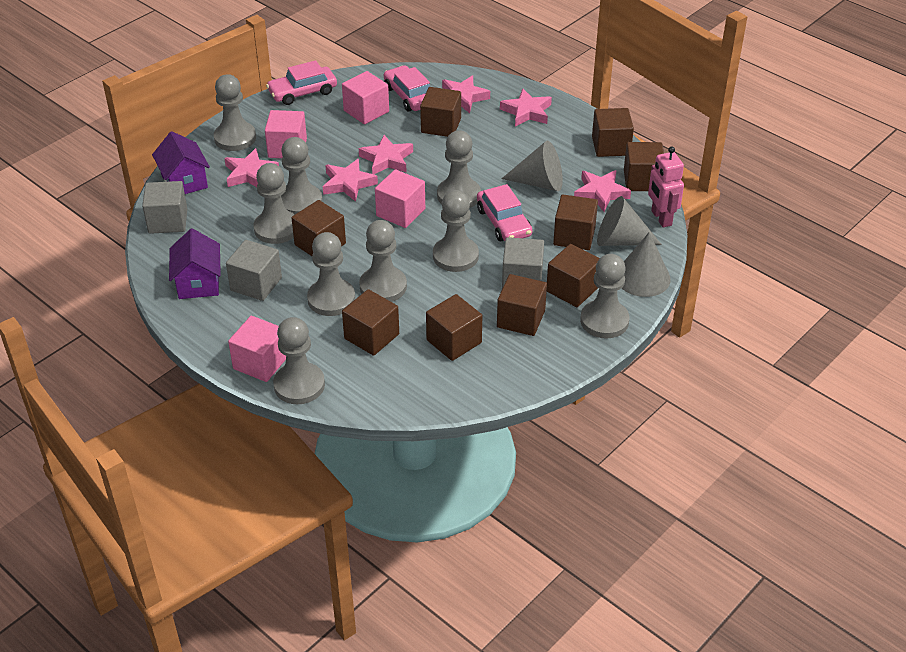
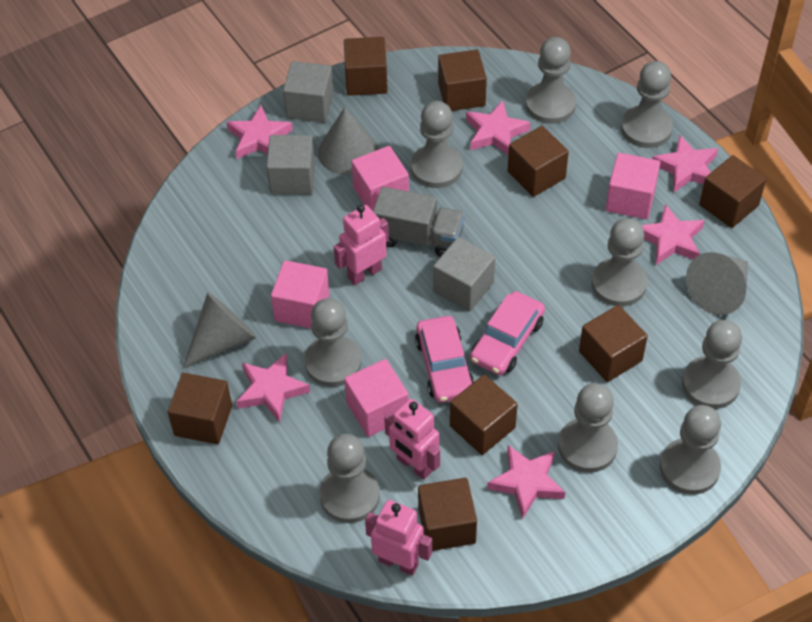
brown cube: [292,200,346,256] [342,289,399,356] [420,87,461,137] [426,294,482,361] [497,274,547,336] [547,244,600,307] [553,194,598,250] [592,108,634,157] [624,142,664,191] = 9 -> [167,373,232,444] [344,37,388,96] [418,478,477,551] [438,49,487,111] [450,375,518,455] [507,126,569,197] [579,305,648,382] [699,155,766,228] = 8
grey truck: none = 0 -> [373,187,465,257] = 1
pink car: [266,60,337,105] [384,65,430,112] [477,184,533,241] = 3 -> [415,316,474,403] [470,291,545,375] = 2
pink robot: [648,146,684,228] = 1 -> [334,204,389,285] [365,500,432,576] [384,399,440,480] = 3
purple house: [152,131,210,194] [169,228,221,299] = 2 -> none = 0

